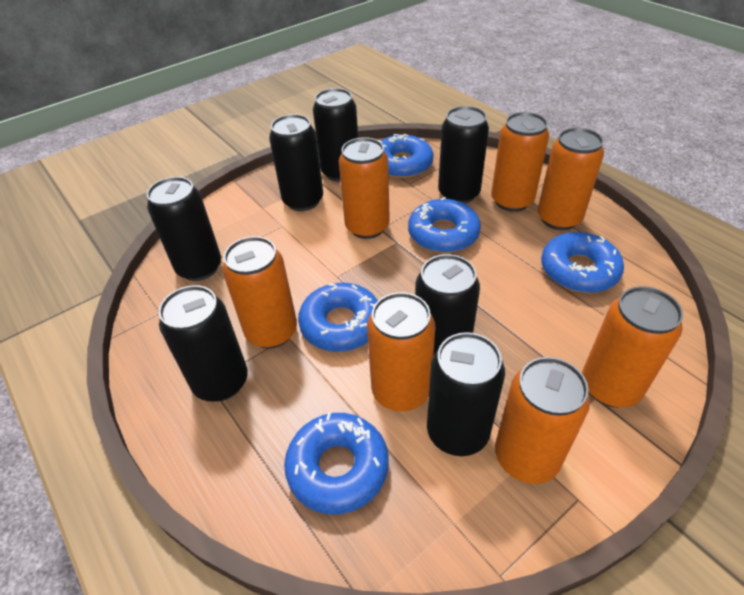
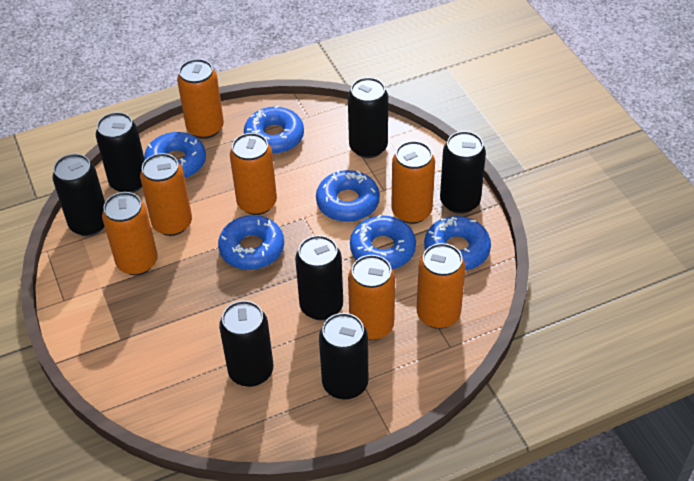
blue donut: [284,412,388,514] [298,283,378,352] [378,134,433,178] [408,197,481,253] [541,232,624,293] = 5 -> [144,132,206,178] [218,215,284,270] [244,105,304,154] [316,170,380,222] [350,214,416,269] [424,216,491,271] = 6

